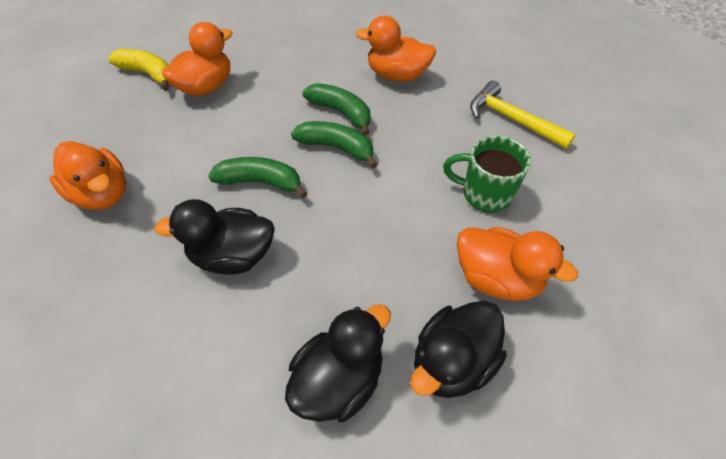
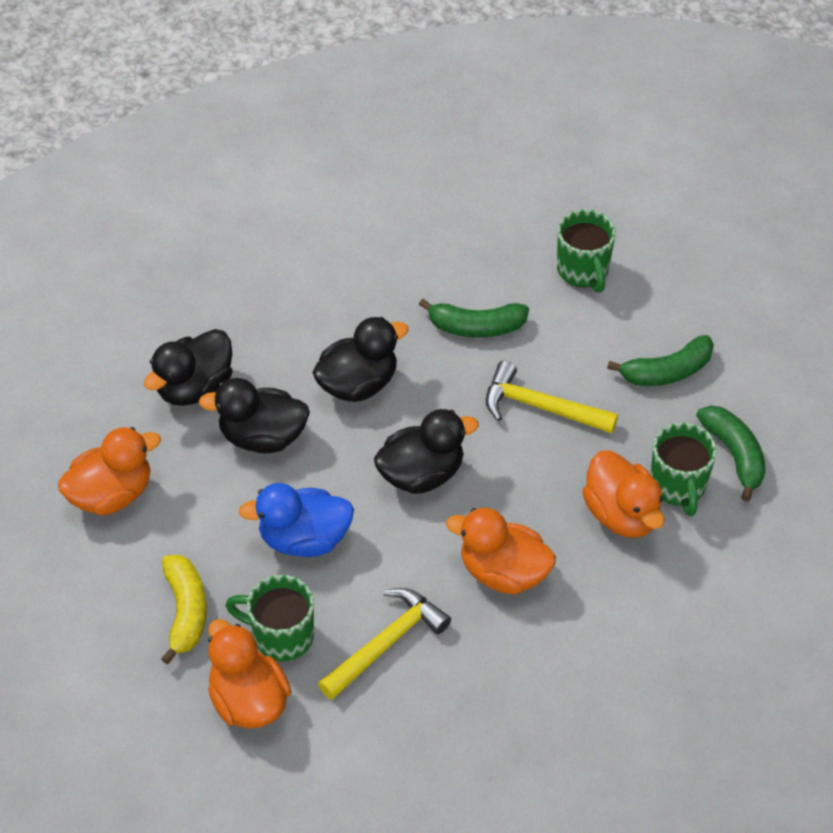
black duck: [154,199,275,275] [285,304,391,422] [411,301,507,398] = 3 -> [144,329,232,406] [199,378,310,453] [312,317,409,402] [374,409,479,494] = 4
blue duck: none = 0 -> [239,483,354,557] = 1
green mug: [443,136,531,213] = 1 -> [225,575,314,661] [557,209,616,293] [650,422,717,516] = 3
yellow hammer: [470,81,576,149] = 1 -> [318,588,451,700] [486,361,618,434] = 2

